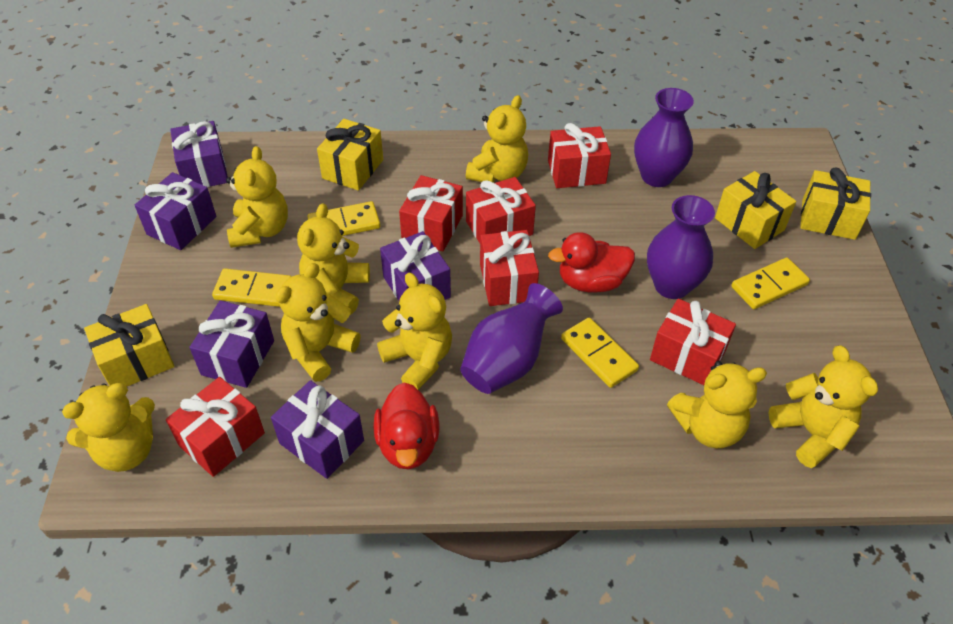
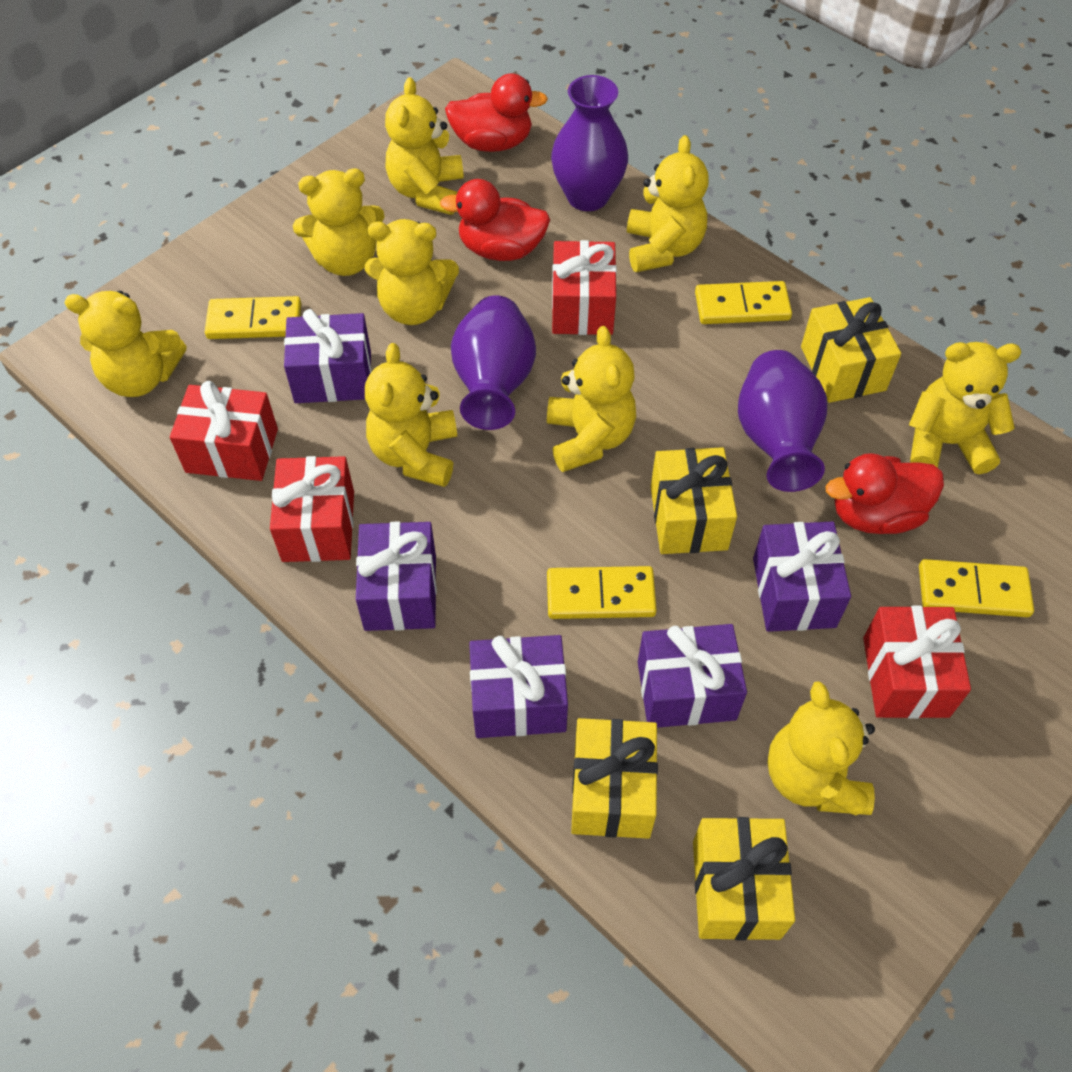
red duck: [373,382,439,469] [548,232,635,293] = 2 -> [440,179,550,261] [445,73,548,152] [826,453,944,534] = 3
red gift: [166,377,265,477] [399,175,463,251] [466,177,536,243] [480,230,539,306] [548,123,611,188] [650,299,736,385] = 6 -> [170,381,278,481] [270,456,354,562] [552,240,617,335] [863,606,971,719] = 4
yellow teddy bear: [62,383,155,472] [226,146,288,248] [276,263,361,382] [297,203,370,315] [377,273,452,390] [466,95,528,183] [667,361,767,448] [769,345,878,468] = 8 -> [64,291,187,397] [293,168,385,276] [365,219,459,325] [365,343,457,487] [385,78,464,215] [547,326,636,472] [627,135,709,272] [768,681,875,815] [909,342,1021,474] = 9

